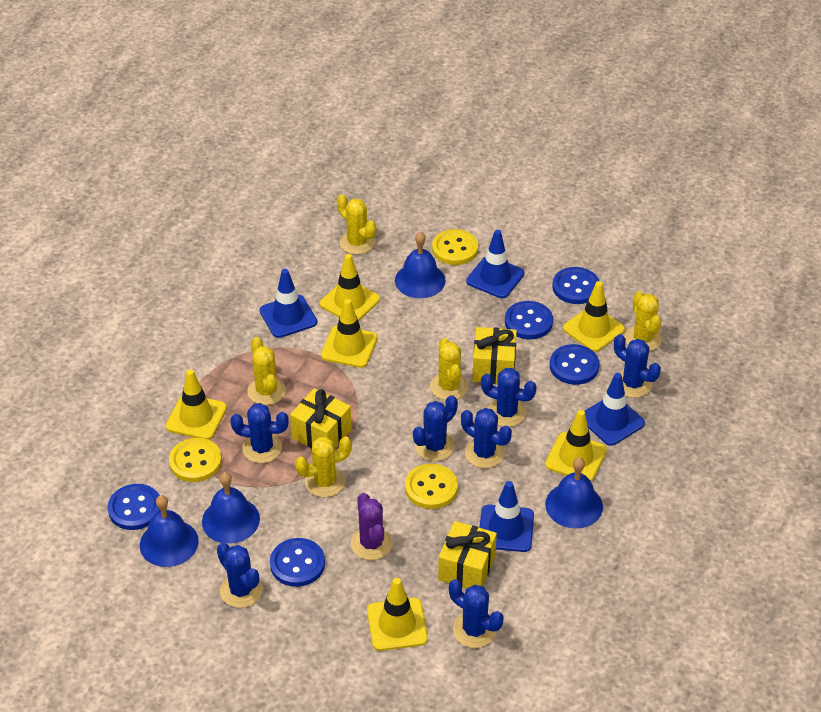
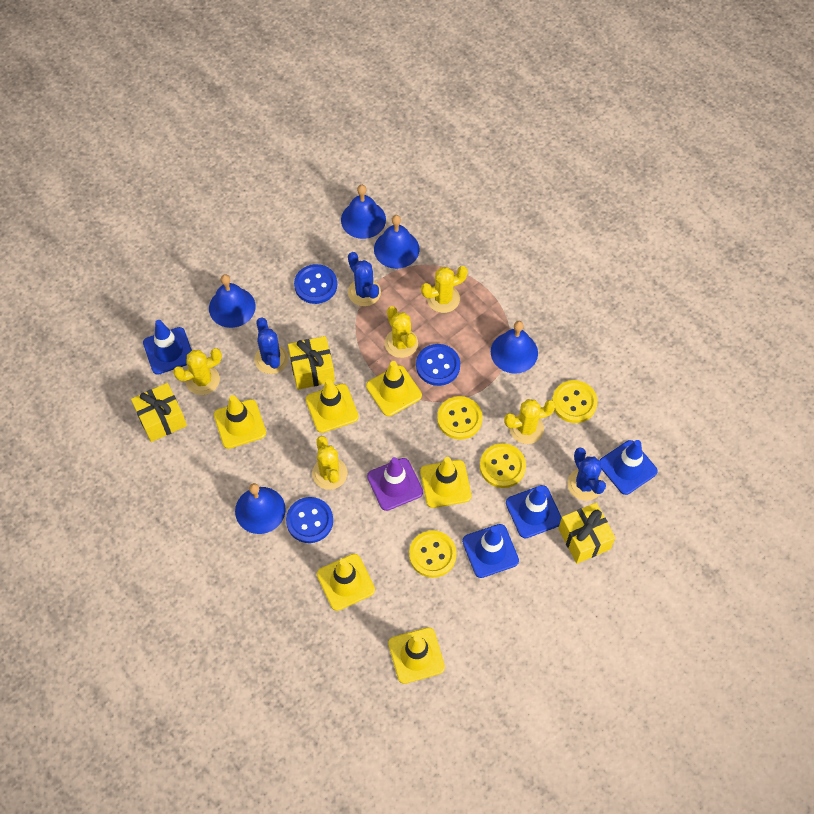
blue bell: [140,495,199,567] [202,472,260,544] [395,232,446,298] [545,457,603,529] = 4 -> [209,274,256,328] [235,483,286,534] [341,185,386,239] [374,215,420,269] [491,321,538,374] = 5
blue button: [108,484,160,530] [270,538,325,587] [505,301,553,339] [550,344,600,385] [552,267,599,304] = 5 -> [286,497,333,543] [294,264,337,304] [416,344,460,386] = 3
blue cactus: [217,543,263,608] [230,403,289,463] [413,395,458,461] [449,579,503,648] [461,408,512,468] [481,368,537,427] [614,334,661,398] = 7 -> [255,318,288,374] [348,252,381,306] [567,447,606,501] = 3
purple cactus: [351,493,392,560] = 1 -> none = 0
purple traffic cone: none = 0 -> [367,457,423,511] = 1
yellow button: [169,438,222,482] [405,463,458,509] [432,229,478,265] = 3 -> [409,530,457,578] [437,396,483,440] [480,443,526,488] [552,380,598,423] = 4

